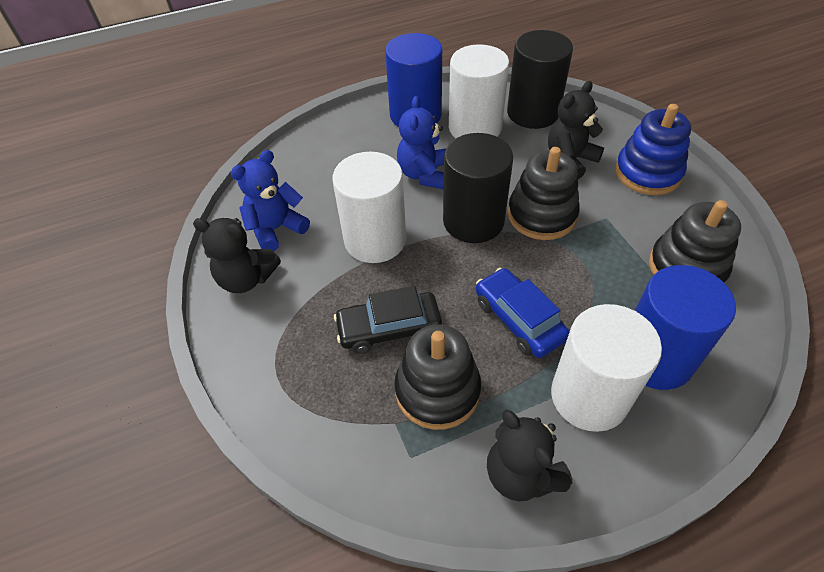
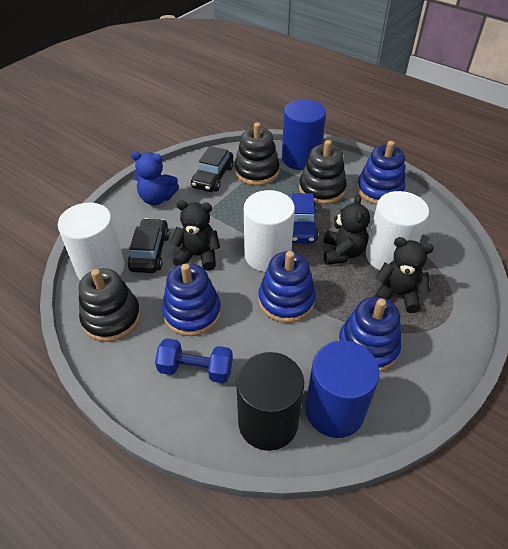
black car: [334,286,442,354] = 1 -> [127,218,170,273] [191,146,233,192] = 2
black cylinder: [443,133,513,243] [507,30,573,129] = 2 -> [236,352,304,451] = 1
blue dumbbell: none = 0 -> [155,338,233,383] = 1
blue stacking toy: [615,104,691,195] = 1 -> [162,263,221,336] [258,251,316,323] [338,297,401,372] [357,141,406,205] = 4
blue teddy bear: [230,150,310,251] [397,96,446,189] = 2 -> [131,151,179,205] = 1

